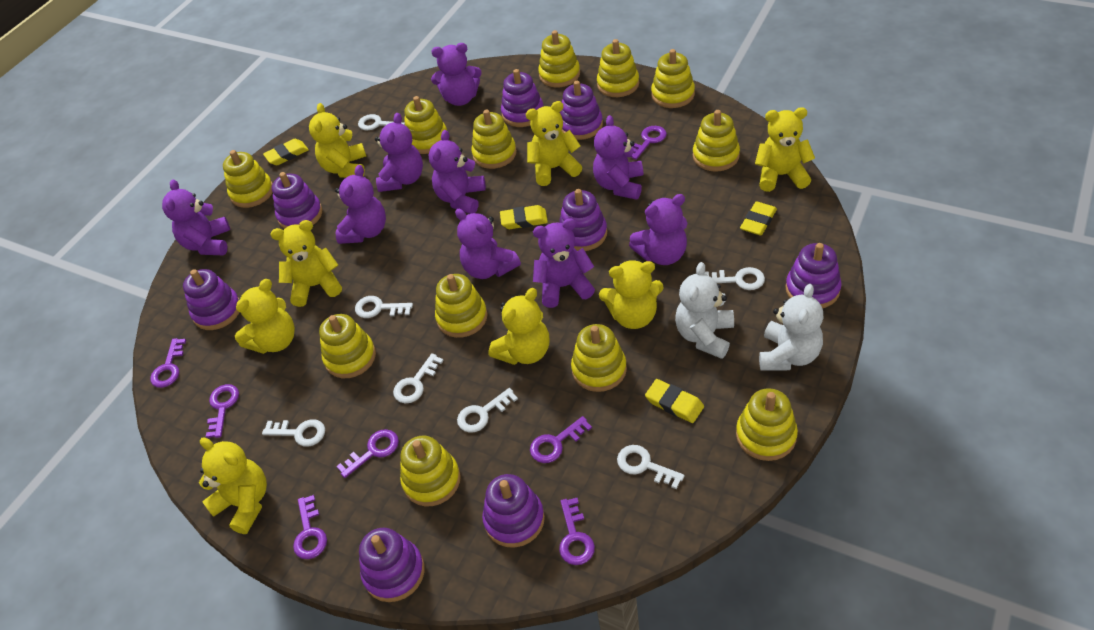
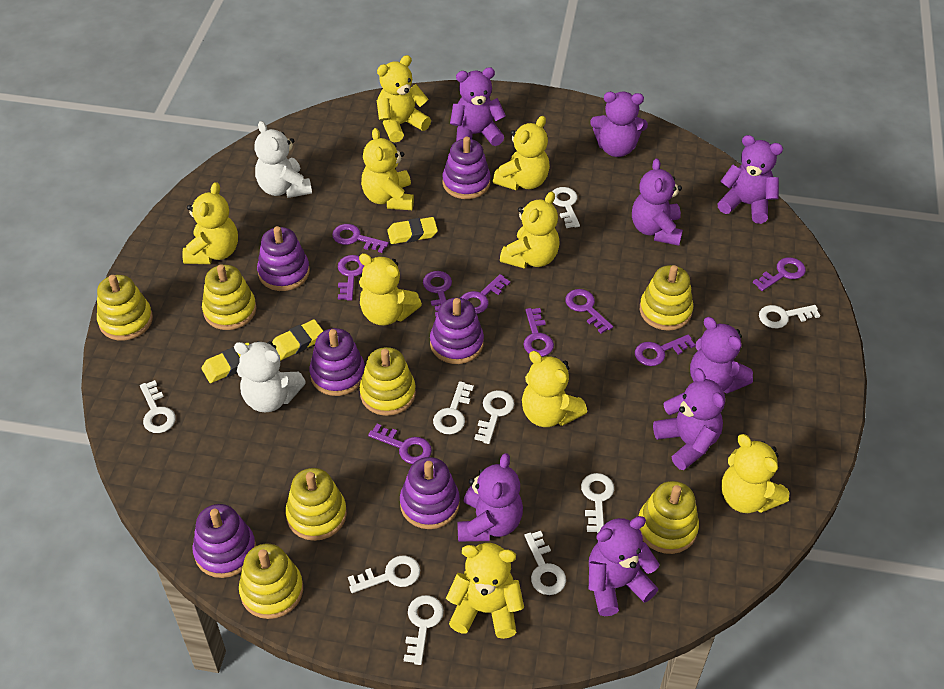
purple key: [150,338,186,388] [206,384,239,438] [293,495,327,559] [336,429,399,478] [530,416,592,463] [559,498,595,565] [631,126,667,160] = 7 -> [332,224,389,253] [338,255,364,301] [368,424,432,464] [423,271,452,316] [461,274,511,314] [523,308,554,357] [565,289,613,334] [635,335,695,366] [753,257,806,291] = 9
purple stacking toy: [183,269,239,330] [272,172,323,229] [359,528,425,602] [482,474,545,548] [501,69,543,127] [559,189,607,251] [560,81,603,140] [786,243,842,308] = 8 -> [192,504,256,578] [257,226,310,291] [309,328,365,396] [400,457,460,529] [430,298,484,364] [442,137,491,199] = 6
purple teddy bear: [162,179,230,255] [335,165,386,244] [375,113,423,192] [429,130,486,214] [431,43,482,106] [455,209,521,279] [533,218,595,308] [593,115,643,200] [629,194,687,265] = 9 -> [450,67,506,146] [457,453,523,542] [589,516,659,616] [590,92,648,157] [632,158,683,246] [653,368,725,470] [690,317,753,394] [717,135,783,224] = 8
white key: [262,419,325,447] [355,296,413,318] [358,114,405,131] [393,353,444,403] [457,388,518,433] [617,445,685,489] [704,267,765,290] = 7 -> [140,380,176,433] [348,555,420,593] [404,595,444,665] [433,381,474,434] [474,390,514,444] [524,531,566,595] [552,187,580,228] [581,473,614,533] [759,305,820,328] = 9
yellow eraser: [263,139,309,165] [500,205,548,229] [645,379,704,423] [740,202,777,236] = 4 -> [202,343,249,383] [272,319,323,360] [387,217,438,244] = 3
yellow stacking toy: [223,150,273,208] [319,314,376,378] [400,436,461,507] [404,96,447,154] [435,274,487,338] [471,110,517,169] [538,30,580,87] [571,324,627,392] [597,39,639,97] [651,49,695,108] [693,110,740,172] [736,388,798,461] = 12 -> [97,275,153,341] [202,264,256,330] [239,544,303,619] [285,468,347,541] [359,347,416,416] [639,481,699,554] [640,265,693,331] = 7
yellow teddy bear: [199,438,267,534] [235,279,295,354] [270,220,342,307] [309,103,366,178] [489,288,549,365] [526,101,582,186] [599,260,664,329] [755,107,815,192] = 8 -> [182,182,238,264] [359,253,422,326] [361,128,414,210] [377,55,431,143] [446,543,524,639] [493,116,550,190] [500,192,560,269] [522,351,587,427] [721,434,789,513] = 9

